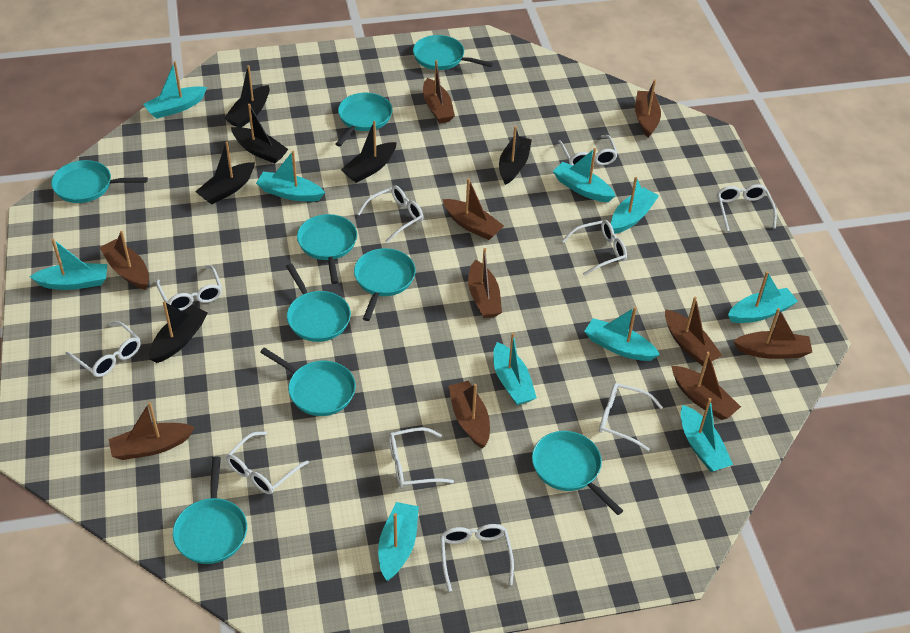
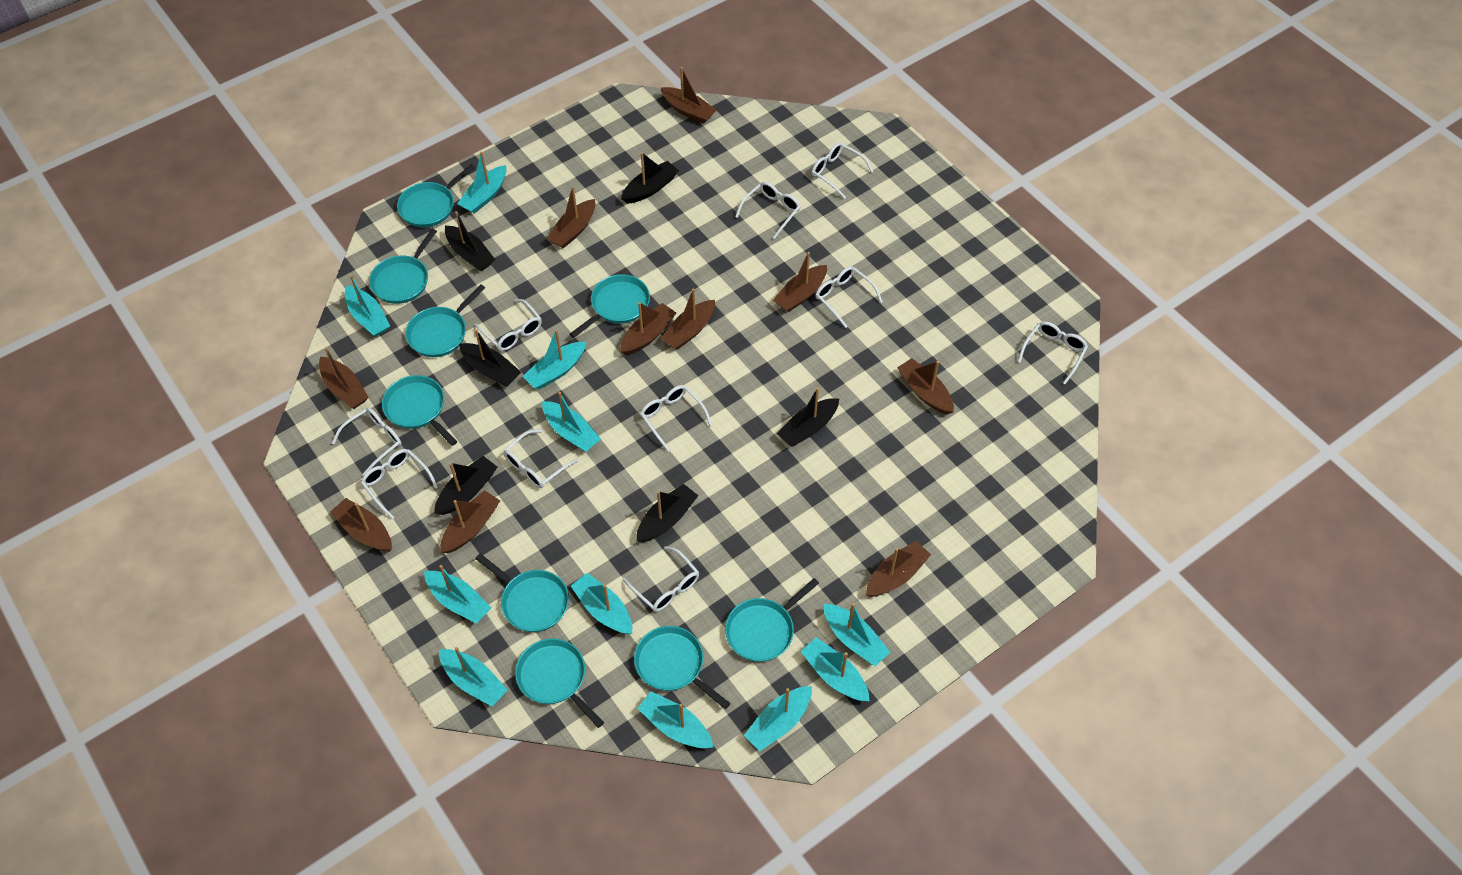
turquoise boat: [29,239,107,290] [143,61,207,119] [256,151,325,202] [378,502,419,581] [493,333,537,405] [553,148,615,202] [584,307,660,361] [611,177,659,234] [681,398,733,472] [728,271,798,323] = 10 -> [345,275,390,337] [424,565,491,624] [439,647,507,707] [457,152,506,214] [522,330,586,389] [542,392,601,452] [571,573,632,634] [637,691,713,748] [744,686,812,751] [801,638,870,701] [823,603,891,666] = 11

